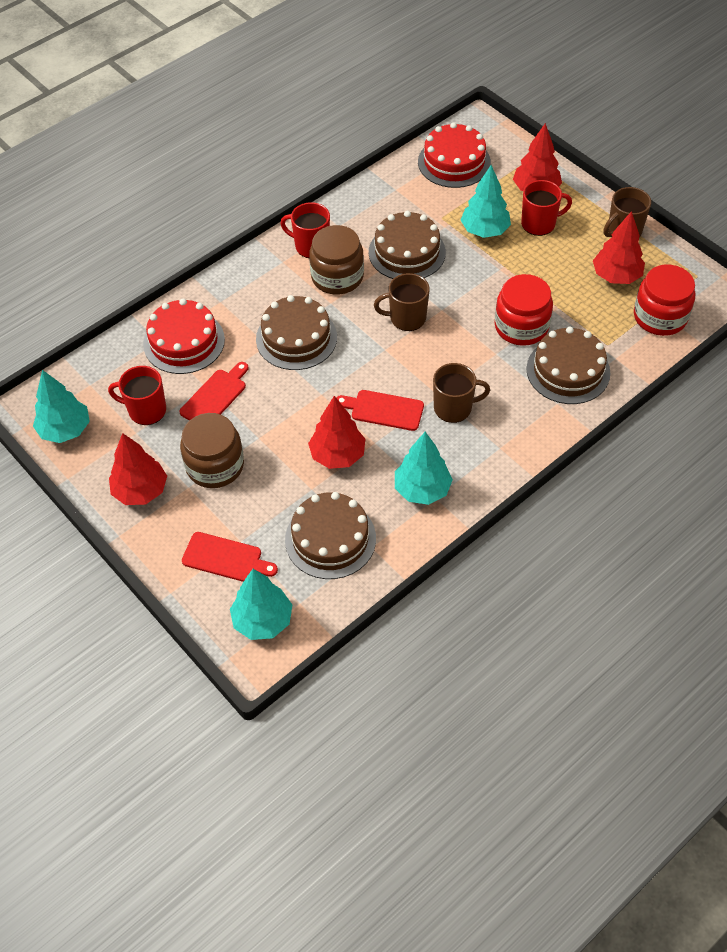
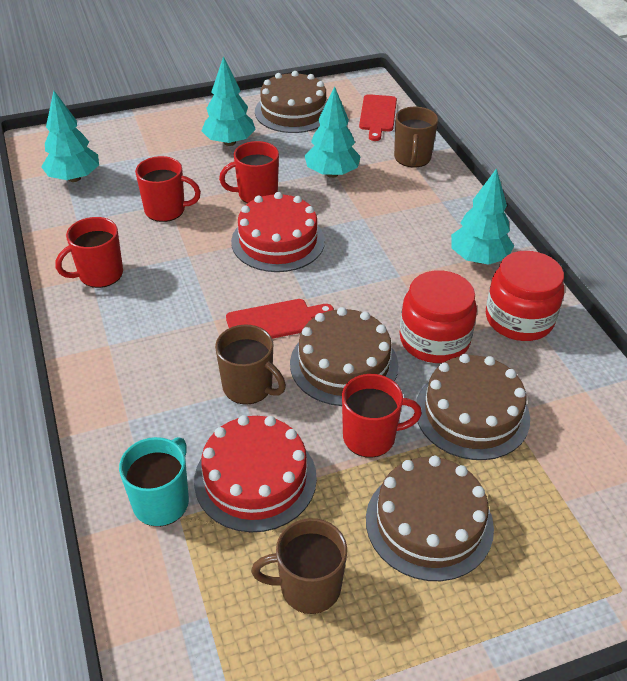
brown jar: [180,413,244,488] [309,225,364,295] = 2 -> none = 0
red cutting board: [179,362,249,421] [182,532,278,582] [336,390,424,431] = 3 -> [226,299,334,339] [359,94,397,141] = 2
red mug: [108,366,166,425] [280,202,330,258] [521,180,572,236] = 3 -> [55,217,123,288] [135,156,201,222] [219,141,279,203] [342,374,422,458] = 4
red tree: [109,433,167,505] [308,396,365,469] [513,123,562,191] [593,211,645,284] = 4 -> none = 0
turquoise mug: none = 0 -> [119,437,189,527] = 1

